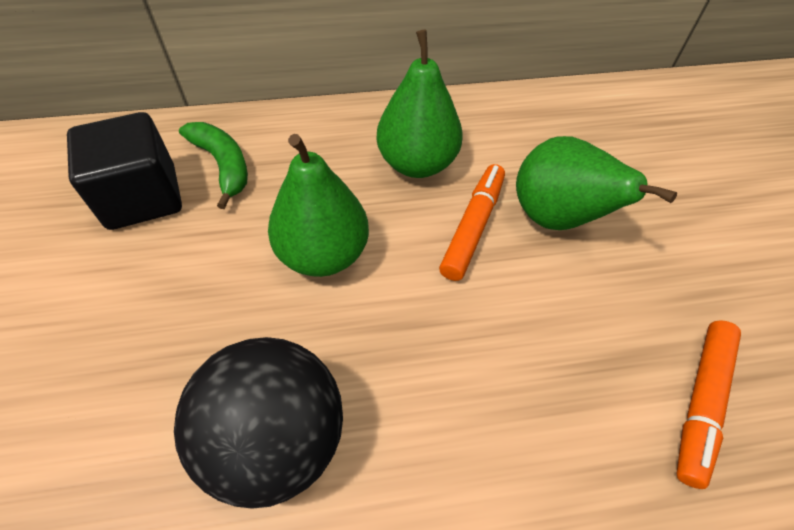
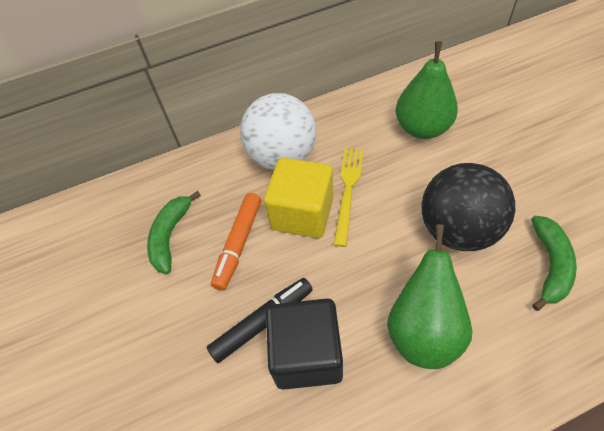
black marker: none = 0 -> [207,278,313,363] = 1
green banana: [179,122,248,209] = 1 -> [147,191,201,274] [531,216,577,311] = 2
green pear: [268,134,369,277] [377,30,463,178] [516,136,677,230] = 3 -> [387,224,472,369] [396,41,458,139] = 2
orange marker: [439,164,505,281] [676,320,741,489] = 2 -> [211,193,261,291] = 1
white ball: none = 0 -> [240,93,316,170] = 1
yellow cube: none = 0 -> [264,158,334,238] = 1
yellow fork: none = 0 -> [333,148,364,247] = 1

